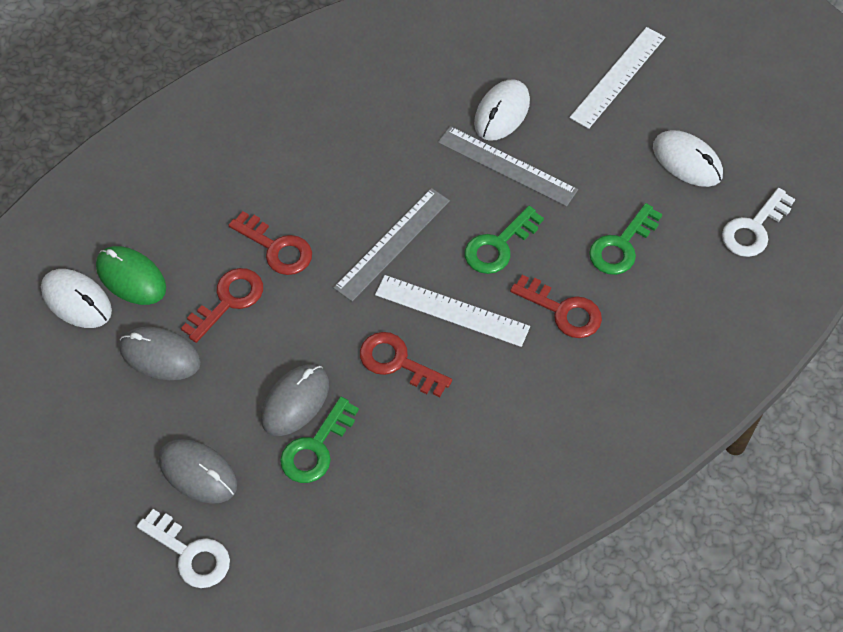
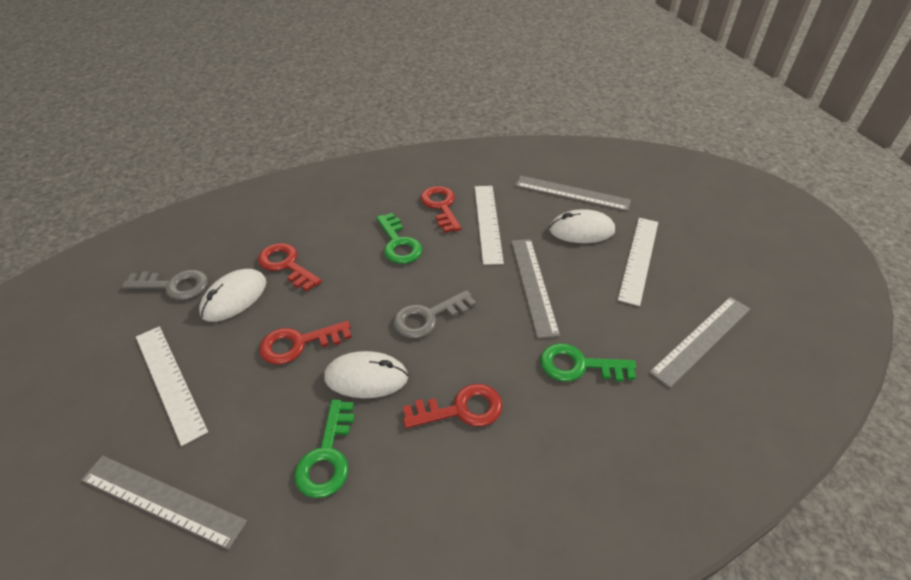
green mouse: [96,246,166,305] = 1 -> none = 0
grey key: none = 0 -> [122,270,208,300] [393,290,476,339] = 2
grey mouse: [119,327,201,380] [159,439,237,504] [261,364,329,436] = 3 -> none = 0
grey ruler: [333,188,450,302] [438,126,578,207] = 2 -> [81,456,247,550] [511,239,560,338] [515,175,631,211] [649,297,750,388] = 4
white key: [137,509,230,588] [722,188,795,257] = 2 -> none = 0
white ruler: [375,275,530,347] [570,27,665,129] = 2 -> [136,326,208,446] [475,186,504,265] [618,218,658,306] = 3

